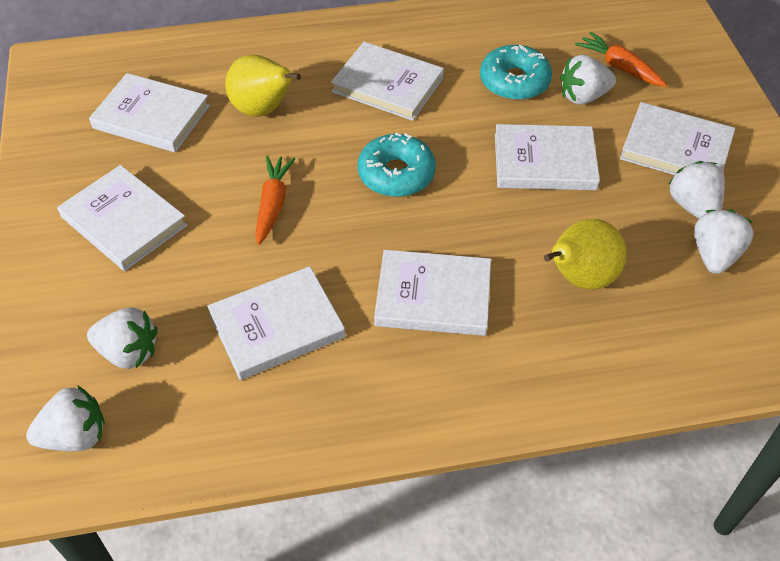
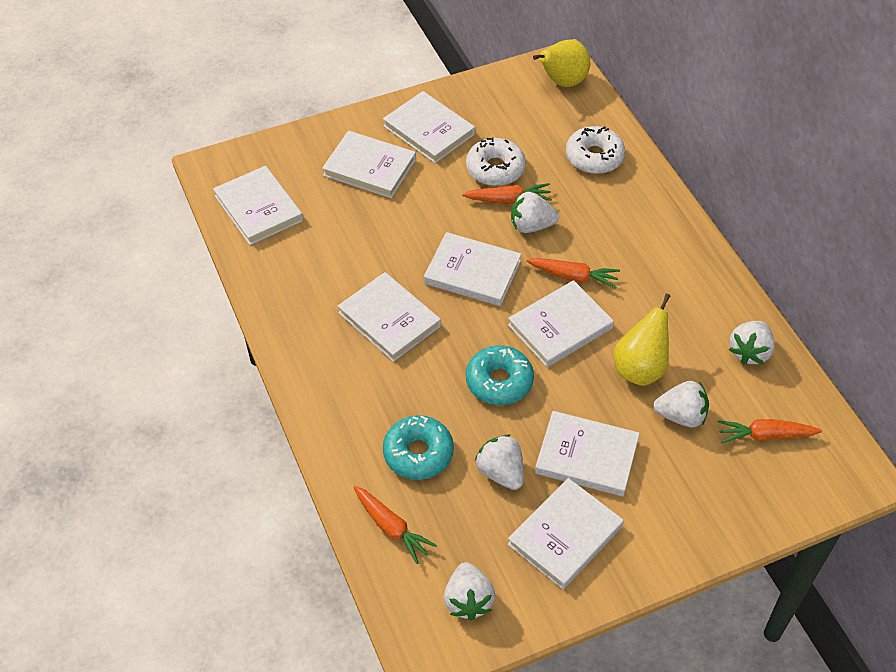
orange carrot: [255,156,295,245] [575,32,667,87] = 2 -> [354,486,437,564] [462,183,552,204] [527,258,620,289] [718,419,822,443] = 4
white book: [57,165,187,271] [89,73,210,152] [207,266,345,380] [331,42,444,121] [374,250,491,336] [495,124,600,190] [620,102,735,175] = 7 -> [213,166,303,245] [322,131,416,198] [338,272,441,362] [383,91,475,163] [424,232,521,306] [508,280,614,367] [508,478,624,589] [535,411,640,497] = 8
white donut: none = 0 -> [466,138,526,186] [566,126,625,174] = 2

